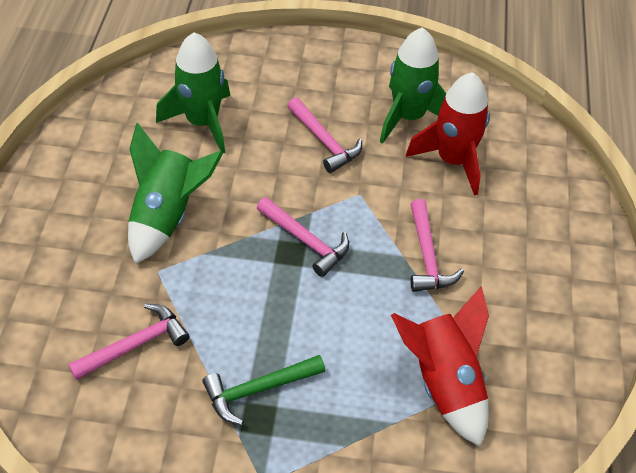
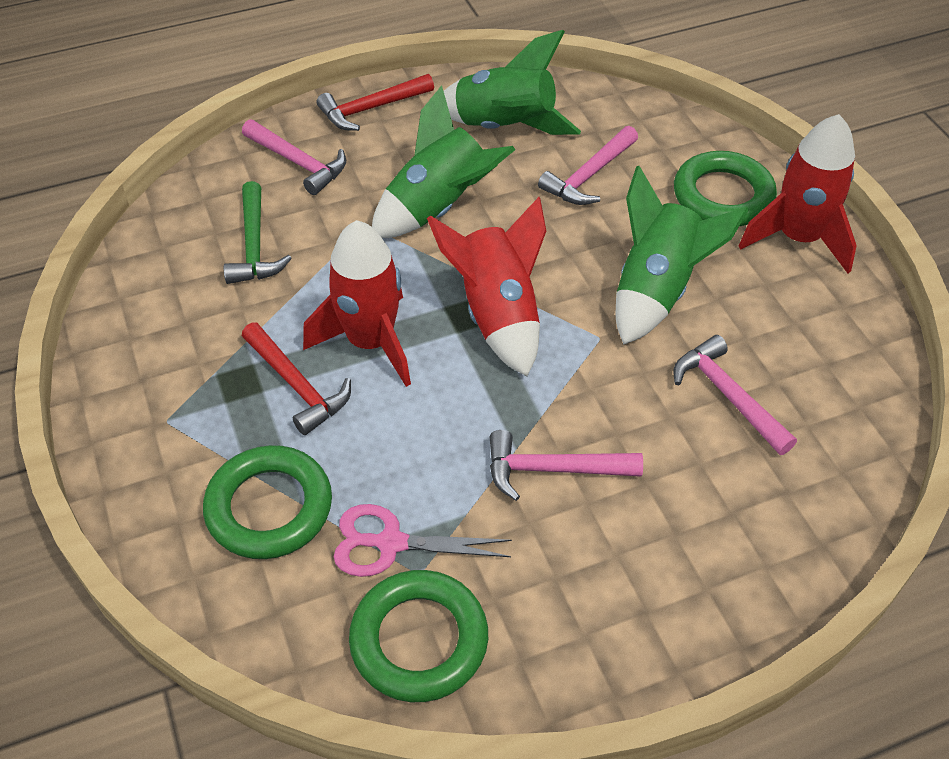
green ring: none = 0 -> [203,445,332,559] [349,570,488,702] [674,151,777,226] = 3
pink scissors: none = 0 -> [334,504,512,577] = 1
red hammer: none = 0 -> [242,322,351,435] [317,74,434,131] = 2
red rocket: [391,286,489,447] [406,72,490,196] = 2 -> [303,220,411,387] [427,197,546,376] [739,114,857,273] = 3

